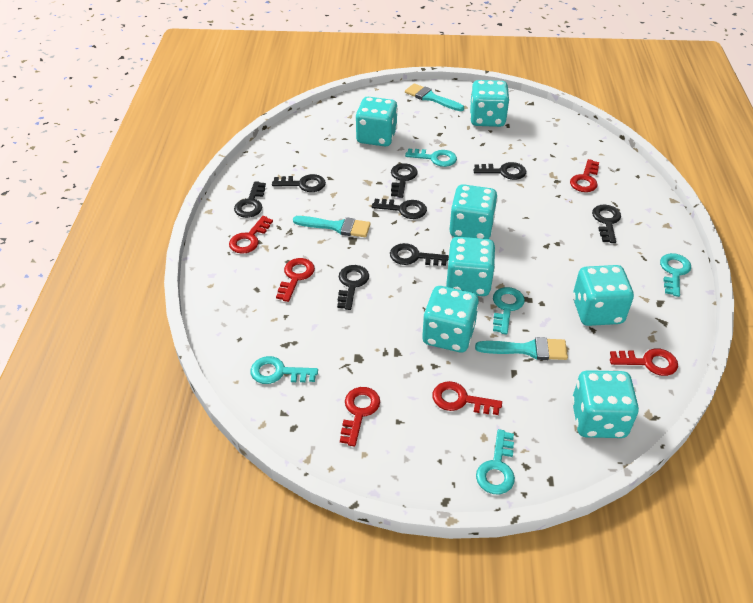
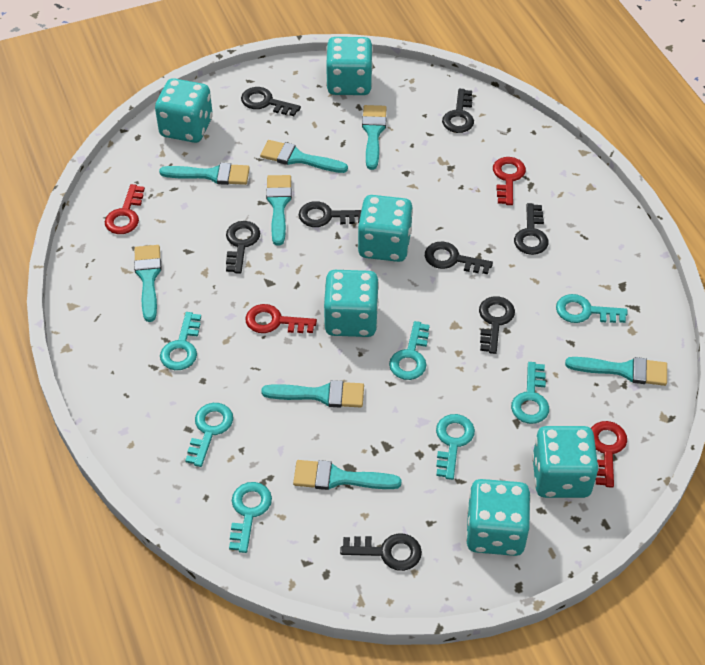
red key: [229,216,273,254] [276,258,315,302] [340,387,380,447] [432,381,502,415] [570,159,599,192] [610,348,678,376] = 6 -> [105,184,145,234] [246,304,317,333] [493,157,526,205] [591,421,627,488] = 4
turquoise brush: [293,216,371,237] [405,83,464,111] [475,337,568,360] = 3 -> [134,245,162,322] [159,163,250,185] [260,140,348,173] [261,380,364,408] [266,175,292,246] [293,460,402,490] [362,105,386,170] [565,357,667,386] = 8
turquoise dice: [355,97,398,146] [422,286,479,352] [446,237,496,296] [449,184,498,239] [470,80,509,127] [572,370,639,438] [573,265,634,326] = 7 -> [155,78,213,143] [324,270,379,337] [326,37,373,95] [358,195,413,262] [466,479,531,556] [532,426,599,498] = 6
turquoise key: [250,356,318,384] [405,148,457,167] [476,429,515,494] [493,287,525,334] [660,253,691,297] = 5 -> [160,312,201,370] [185,403,233,467] [229,482,272,553] [389,321,430,380] [436,414,475,480] [511,362,549,424] [556,294,628,323] = 7

